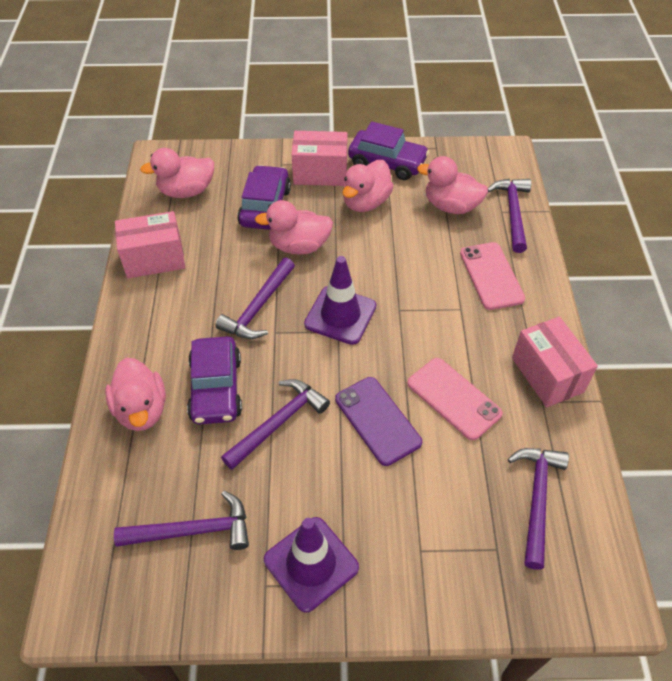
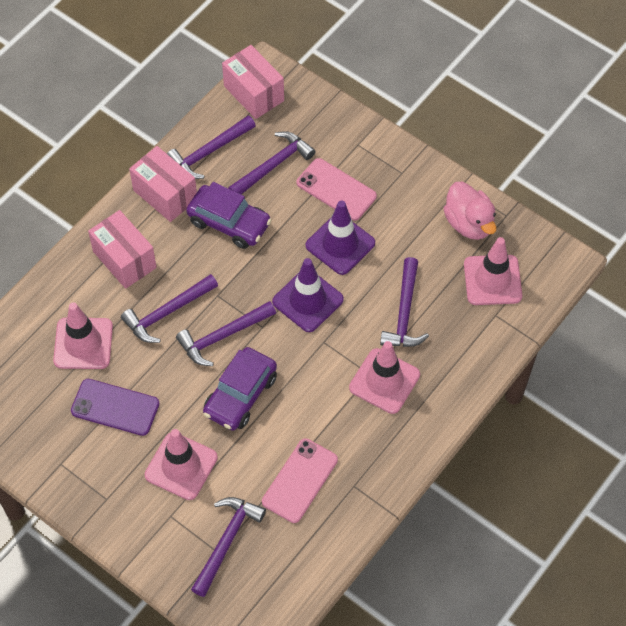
pink duck: [105,358,166,431] [140,148,214,198] [255,200,333,255] [342,160,394,212] [417,156,488,214] = 5 -> [443,182,497,240] = 1
pink traffic cone: none = 0 -> [53,302,113,369] [145,429,218,500] [349,341,420,414] [464,237,522,305] = 4
purple car: [187,336,242,425] [237,165,291,230] [348,121,429,180] = 3 -> [186,182,271,249] [203,347,277,431] = 2
purple hammer: [114,491,249,550] [215,258,295,339] [221,379,330,470] [488,179,531,253] [508,448,569,570] = 5 -> [121,274,218,343] [167,115,256,179] [176,301,276,366] [191,497,266,597] [228,131,315,194] [380,257,429,347] = 6

